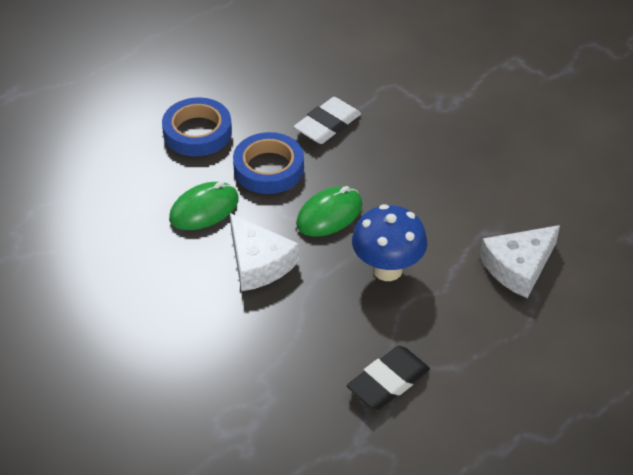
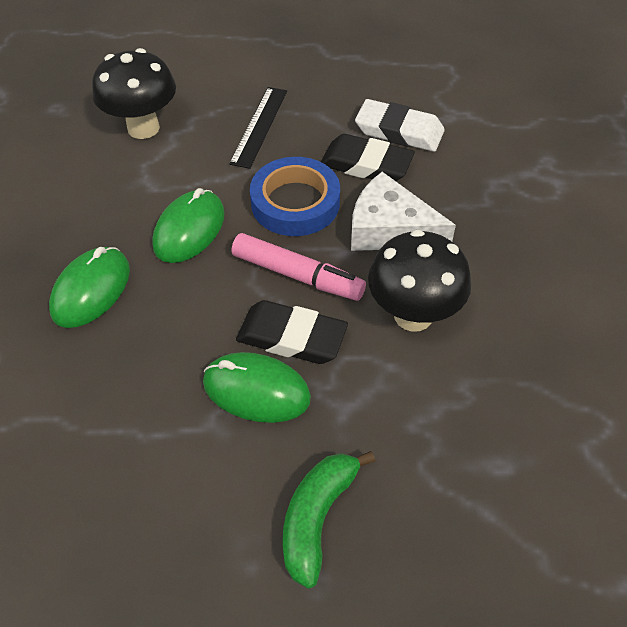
black eraser: [347,346,430,409] = 1 -> [236,300,348,364] [321,134,415,181] = 2
black mushroom: none = 0 -> [92,48,176,139] [368,229,471,332] = 2
black ruler: none = 0 -> [229,87,287,169] = 1
blue mushroom: [352,204,427,281] = 1 -> none = 0
blue tape: [162,98,232,156] [233,132,304,194] = 2 -> [250,157,340,236] = 1
green banana: none = 0 -> [283,451,375,588] = 1
green mouse: [169,182,239,230] [296,186,363,237] = 2 -> [49,247,130,328] [152,188,225,263] [203,352,311,423] = 3
pink marker: none = 0 -> [232,233,366,301] = 1
white cheese: [230,213,299,291] [480,225,560,298] = 2 -> [351,172,456,251] = 1

